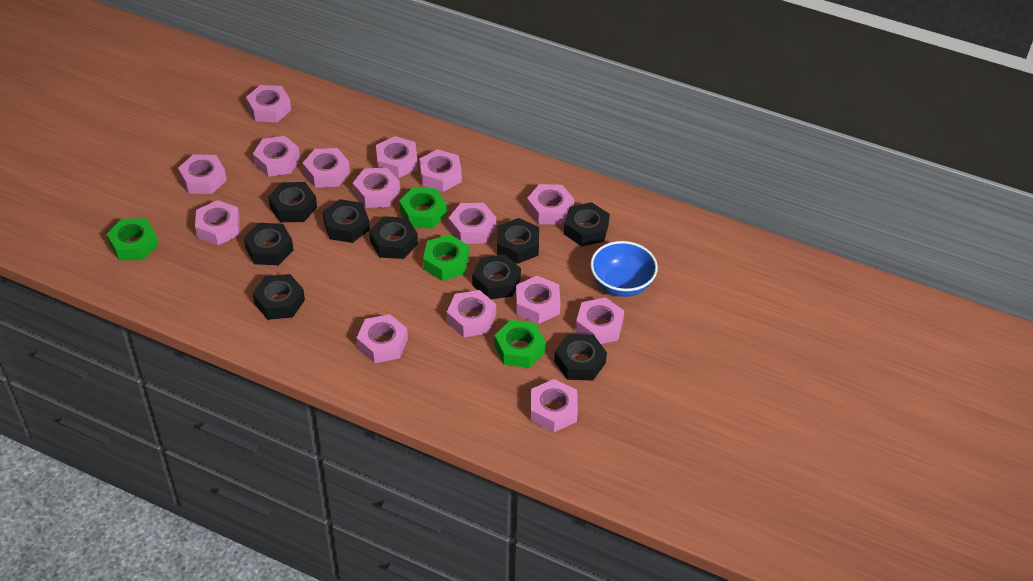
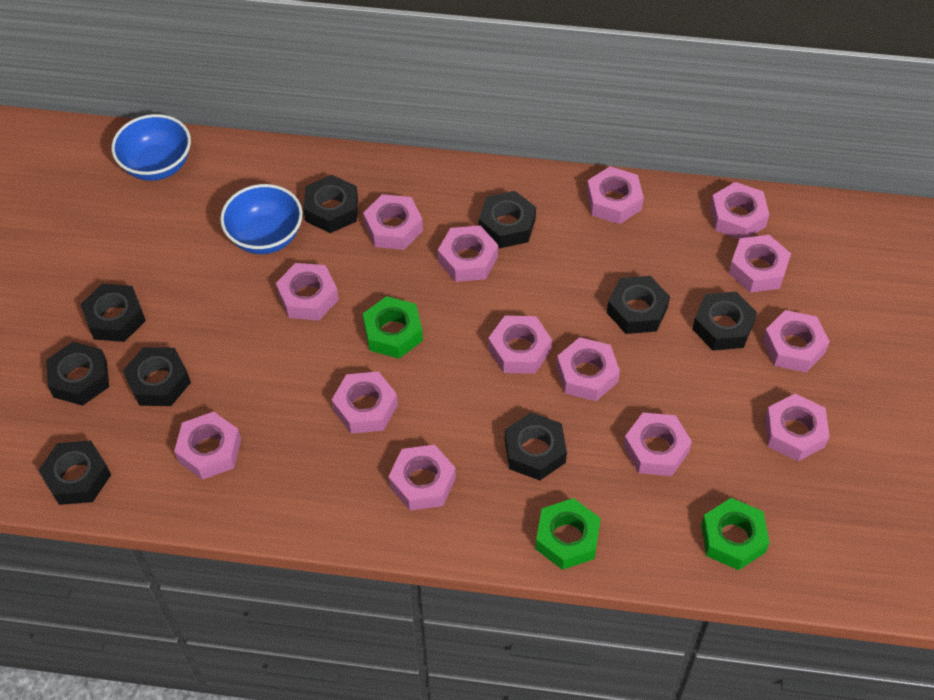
blue bowl: [590,241,658,297] = 1 -> [112,114,191,181] [220,184,303,254] = 2
green nut: [106,218,158,260] [399,187,447,229] [423,234,469,281] [494,320,546,368] = 4 -> [363,296,423,359] [535,498,601,570] [701,498,770,570] = 3
pink nut: [178,154,227,194] [195,200,240,245] [246,85,291,122] [253,136,300,177] [303,148,350,188] [353,168,400,208] [356,314,408,363] [376,136,418,178] [419,149,462,192] [447,290,496,337] [449,203,496,244] [516,276,560,324] [527,184,574,225] [531,379,578,432] [575,297,624,344] = 15 -> [174,412,241,480] [276,263,339,320] [332,371,398,434] [363,194,423,250] [388,445,456,511] [438,226,498,282] [488,316,552,374] [556,337,620,401] [586,166,644,224] [623,413,692,476] [710,182,769,239] [729,235,791,293] [762,310,830,372] [765,393,830,461] = 14

